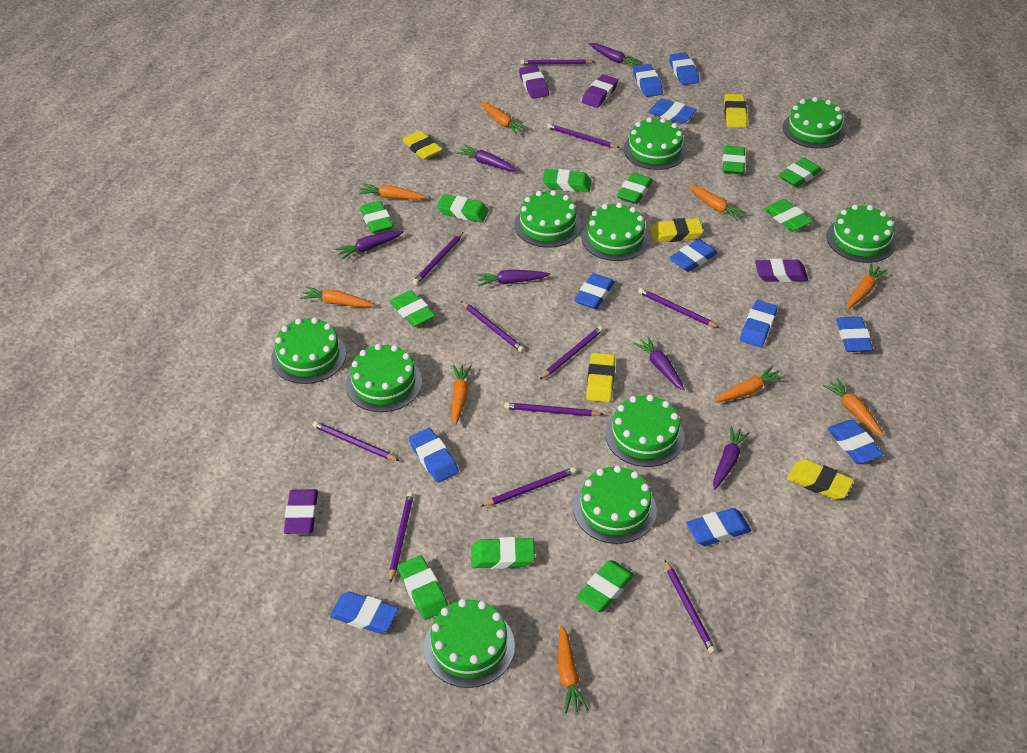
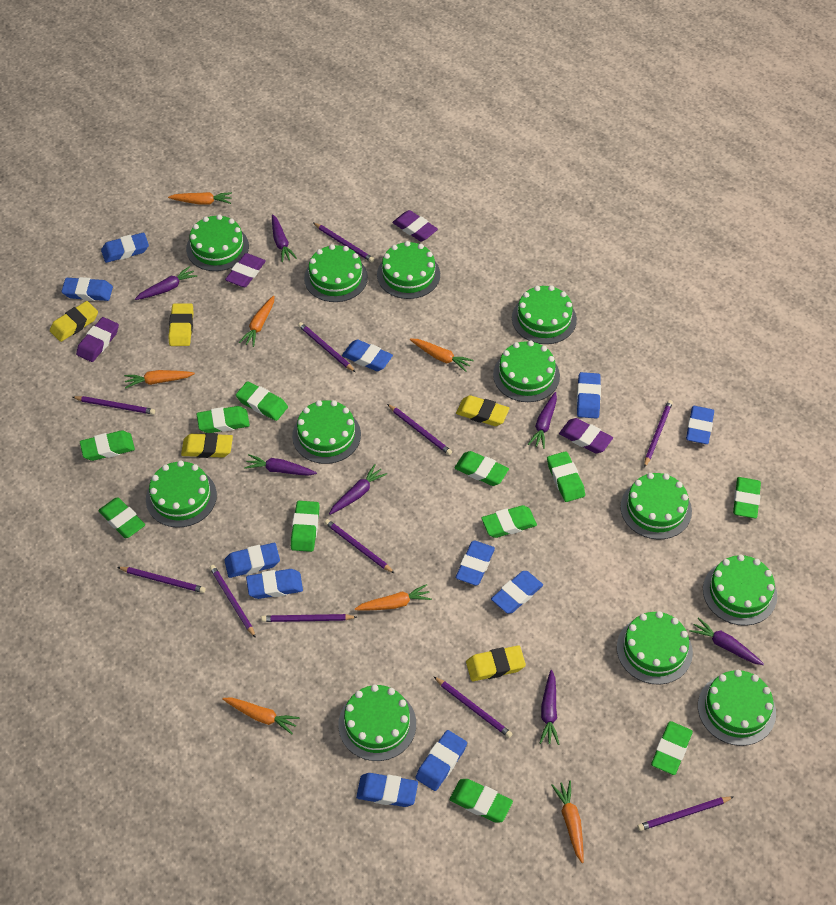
green cake: [271,318,346,384] [346,344,422,412] [424,599,515,688] [515,190,582,248] [573,466,657,544] [582,203,649,261] [605,395,685,467] [624,117,687,170] [783,97,845,149] [827,204,896,263] = 10 -> [146,460,217,528] [186,214,249,271] [292,400,361,464] [304,244,368,302] [338,684,416,761] [377,241,440,299] [493,341,560,402] [512,285,577,344] [617,611,693,685] [620,473,692,540] [698,670,776,746] [703,554,777,626] = 12
orange carrot: [300,286,374,307] [359,184,427,200] [452,364,472,426] [480,102,527,134] [558,625,589,713] [688,185,747,221] [714,366,785,403] [823,378,884,436] [847,264,887,309] = 9 -> [124,370,195,388] [168,192,232,205] [222,698,300,734] [239,296,274,347] [355,584,432,611] [410,339,474,372] [551,781,584,863] = 7
purple carrot: [335,231,404,260] [457,145,517,171] [476,270,550,286] [589,43,641,68] [633,336,685,391] [713,426,750,490] = 6 -> [135,266,197,300] [244,454,317,476] [272,214,297,262] [329,464,387,515] [528,392,557,449] [540,670,560,745] [690,617,764,665] = 7

